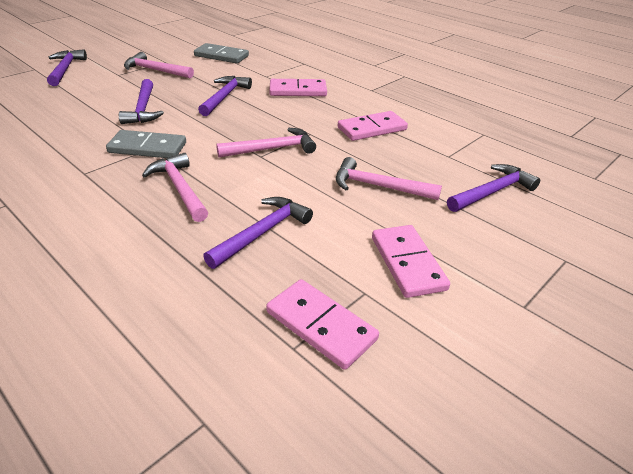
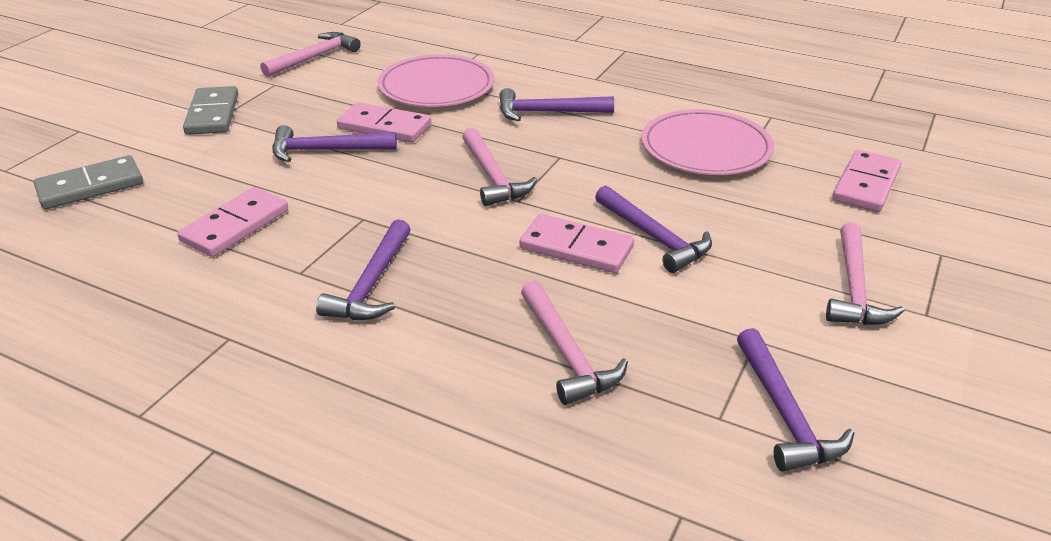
pink plate: none = 0 -> [377,54,494,107] [641,109,774,175] = 2

